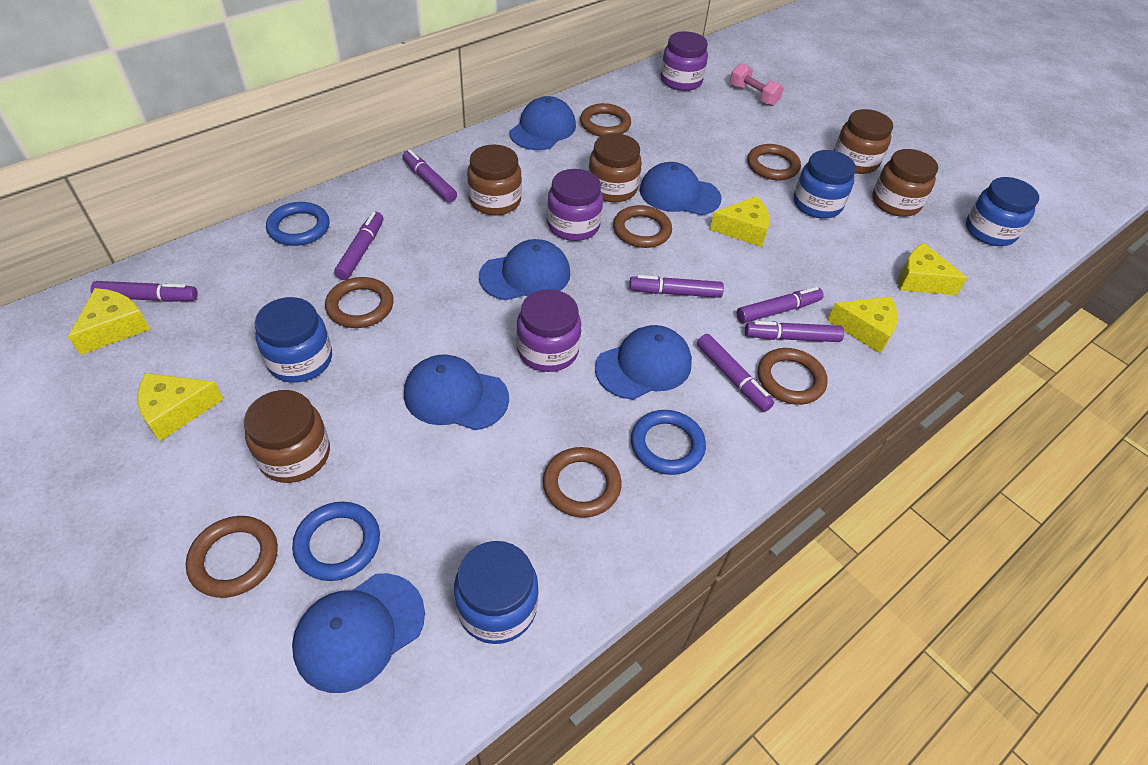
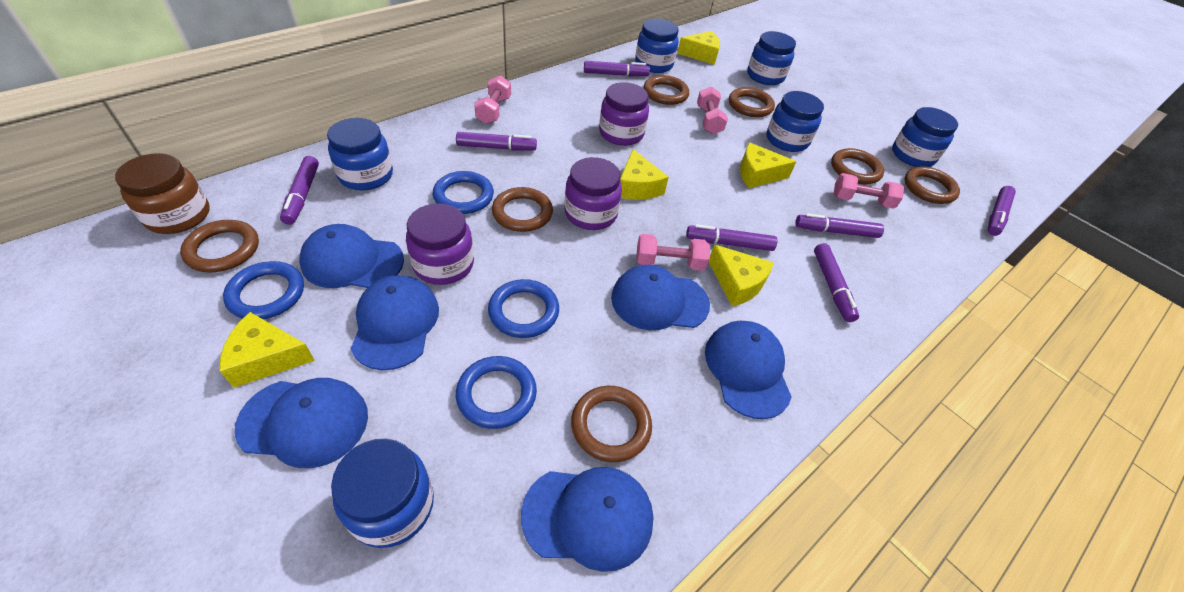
blue jar: [254,297,332,383] [454,541,538,644] [794,150,856,219] [966,177,1039,246] = 4 -> [327,118,393,191] [331,439,434,548] [635,19,679,73] [747,31,796,85] [767,91,824,152] [892,107,958,167] = 6
blue ring: [266,202,329,246] [292,502,380,581] [631,410,706,475] = 3 -> [223,261,304,319] [433,171,494,214] [456,356,537,429] [488,279,559,338] = 4
brown jar: [244,390,330,483] [467,144,522,215] [588,133,642,202] [834,109,893,174] [872,149,938,217] = 5 -> [115,153,210,234] = 1
pink dumbbell: [730,63,784,106] = 1 -> [474,75,511,124] [636,234,710,271] [697,86,728,135] [834,173,904,209] = 4

